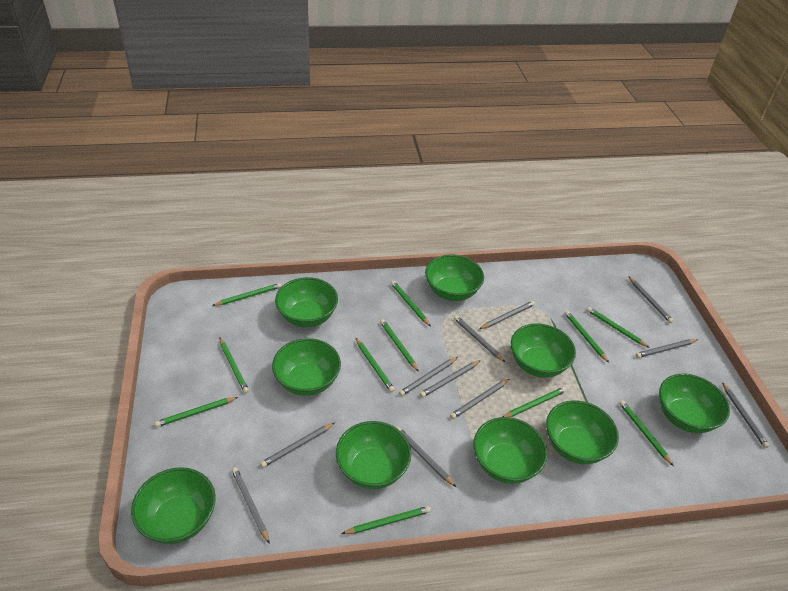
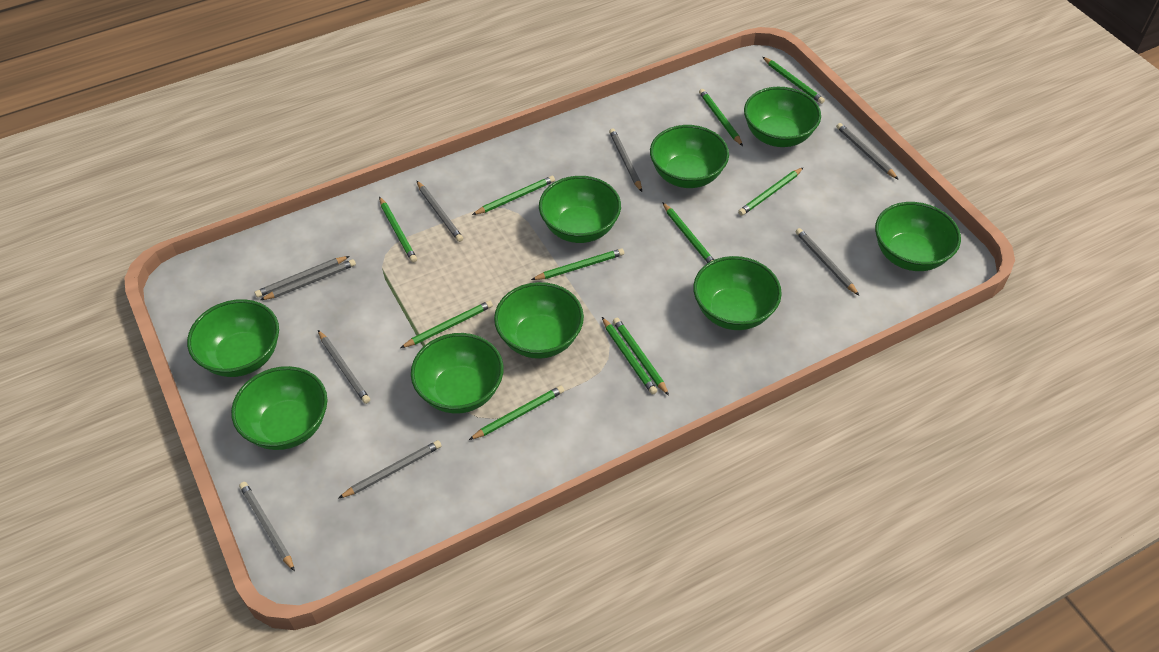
grey pencil: [232,467,270,544] [260,423,335,468] [397,427,456,487] [399,357,458,396] [420,360,481,398] [450,379,509,419] [454,315,505,362] [479,301,535,329] [628,276,674,323] [636,339,698,358] [722,382,770,448] = 11 -> [239,482,295,571] [255,256,350,298] [260,259,356,300] [318,330,370,404] [338,440,442,499] [417,181,463,242] [609,128,642,192] [796,228,859,296] [836,123,899,180] = 9

